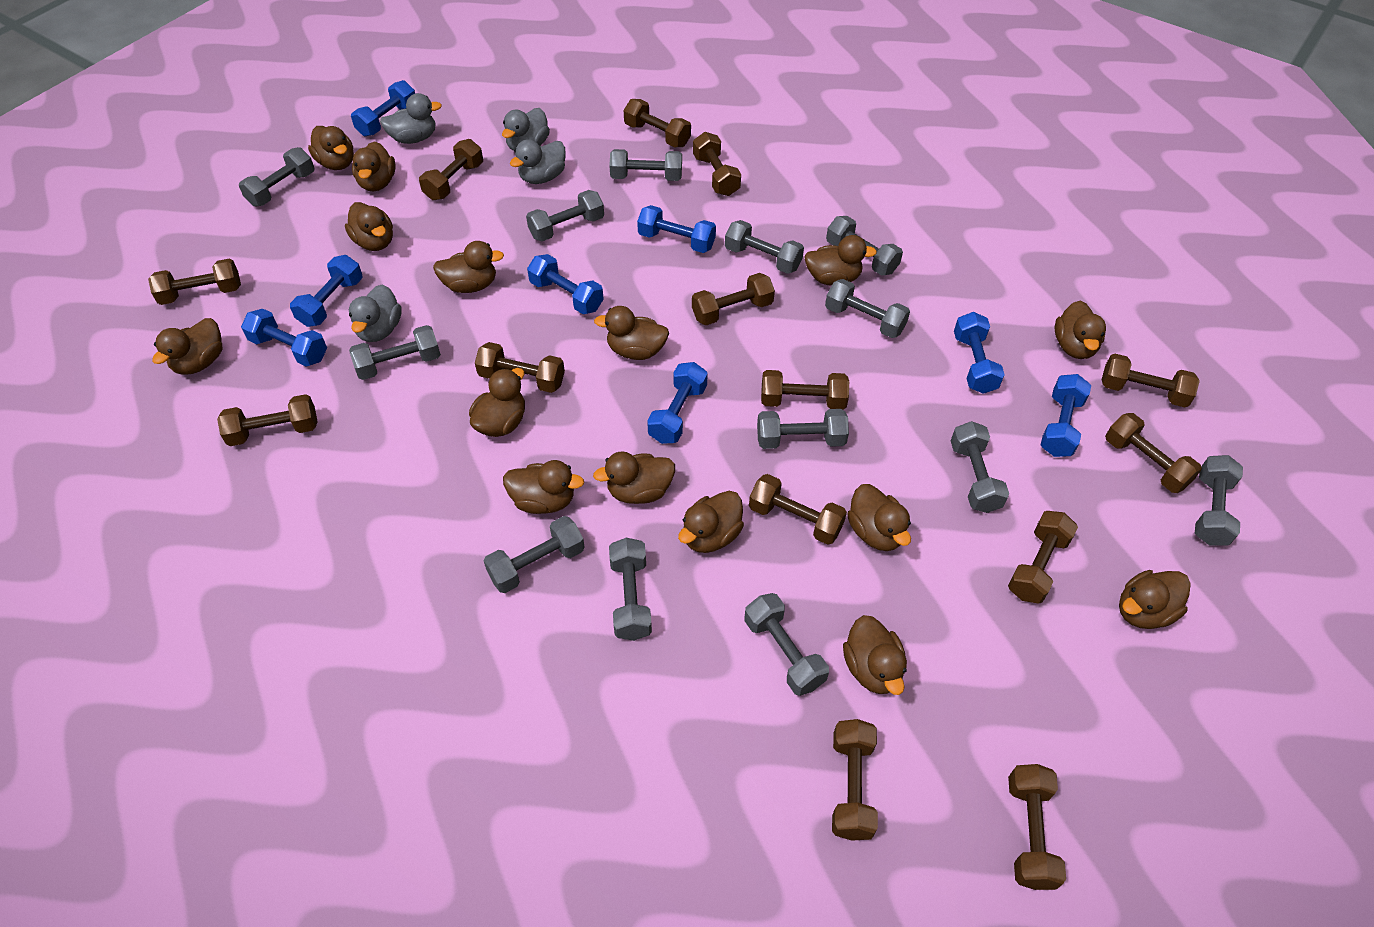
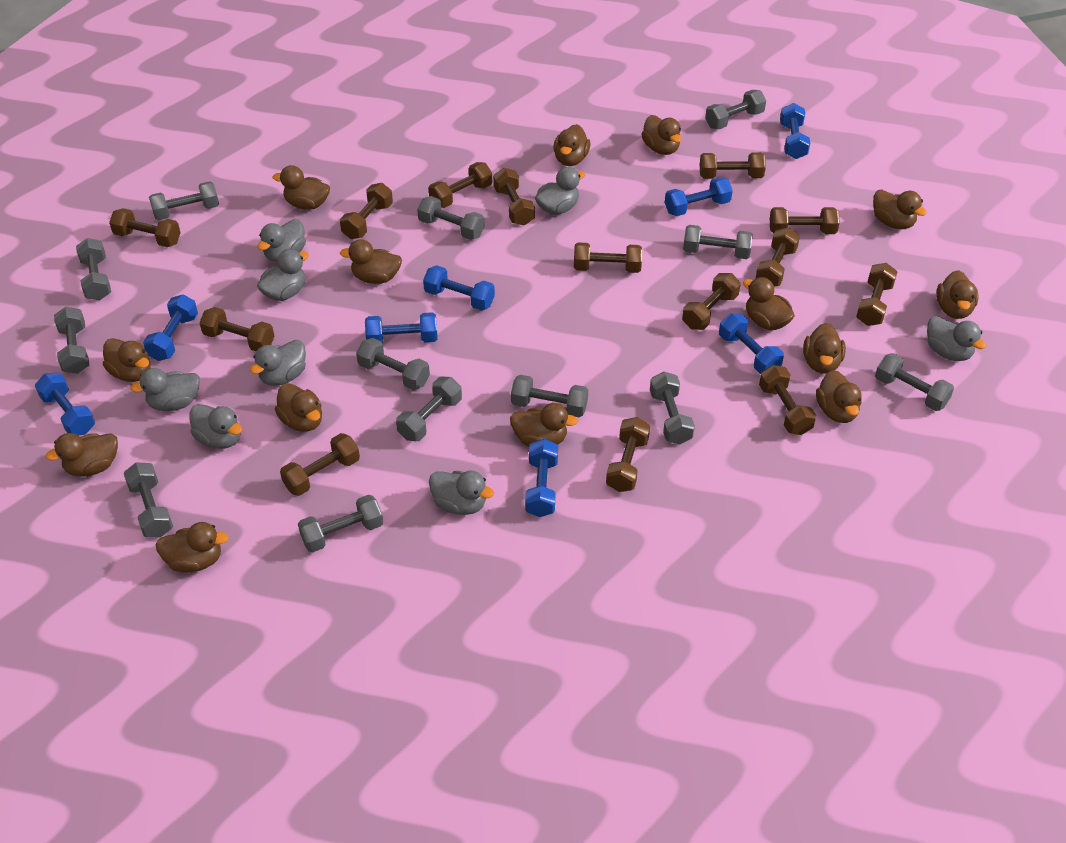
brown duck: [152,318,222,375] [308,126,354,170] [345,202,393,251] [352,141,396,191] [433,241,504,293] [469,368,525,437] [503,460,584,514] [593,451,675,504] [594,306,669,360] [678,491,744,553] [804,235,877,286] [843,615,907,695] [847,484,911,551] [1054,301,1106,359] [1119,570,1191,629] = 15 -> [46,433,118,477] [103,338,151,382] [156,522,229,573] [273,165,330,210] [275,383,322,432] [340,239,402,284] [510,403,578,446] [553,124,590,166] [641,115,682,155] [743,277,795,330] [803,323,846,374] [816,370,862,423] [873,190,927,230] [936,270,978,319] = 14
grey duck: [349,284,402,342] [380,93,442,144] [502,108,550,151] [510,139,566,184] = 4 -> [130,368,200,411] [189,404,242,449] [250,340,306,386] [257,219,306,262] [257,249,309,301] [429,471,494,515] [535,167,585,215] [927,316,986,361] = 8

